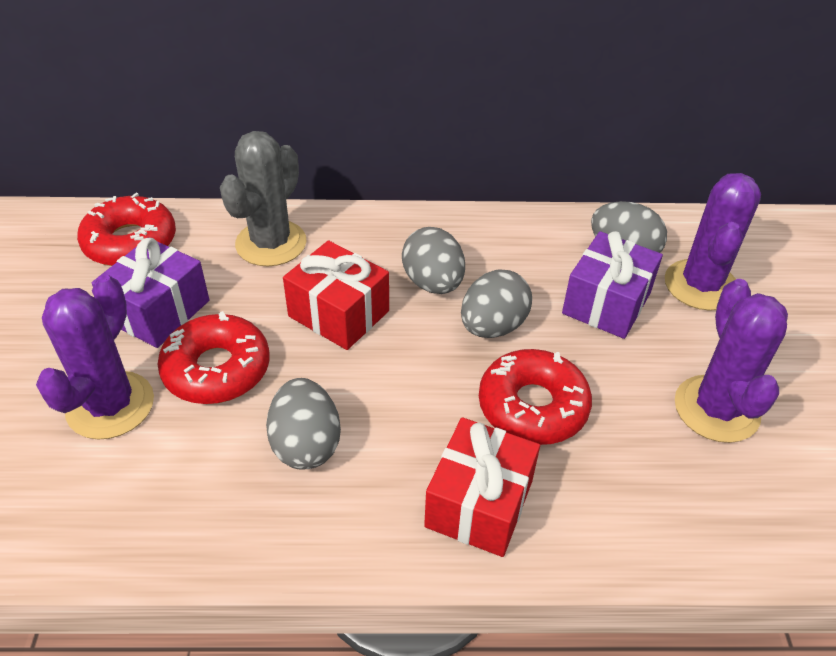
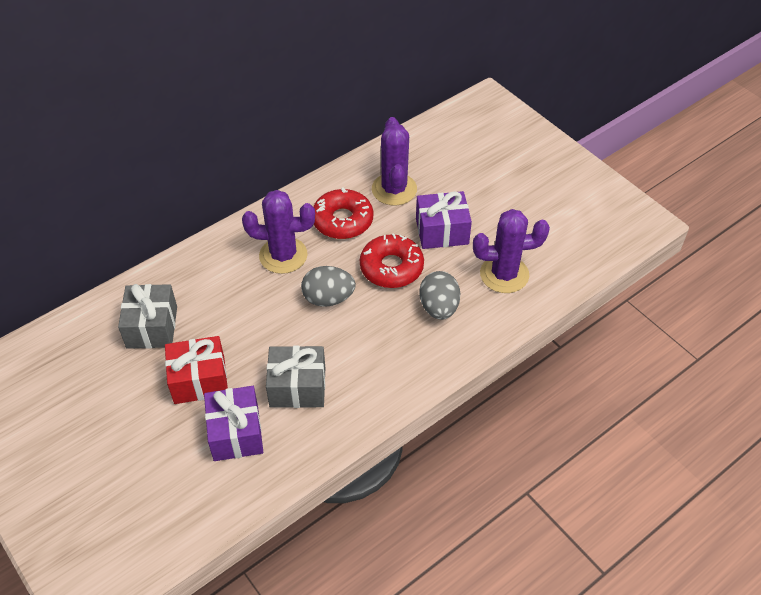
grey cactus: [220,131,307,266] = 1 -> none = 0
grey egg: [266,378,341,470] [402,227,465,294] [461,269,532,338] [591,201,667,253] = 4 -> [301,266,356,307] [419,271,460,320] = 2
grey gift: none = 0 -> [118,284,177,349] [266,346,325,408] = 2
red donut: [77,193,176,266] [158,311,270,404] [479,349,592,445] = 3 -> [313,187,373,239] [360,233,424,288] = 2
red gift: [283,240,389,350] [424,417,540,557] = 2 -> [165,336,228,404] = 1

